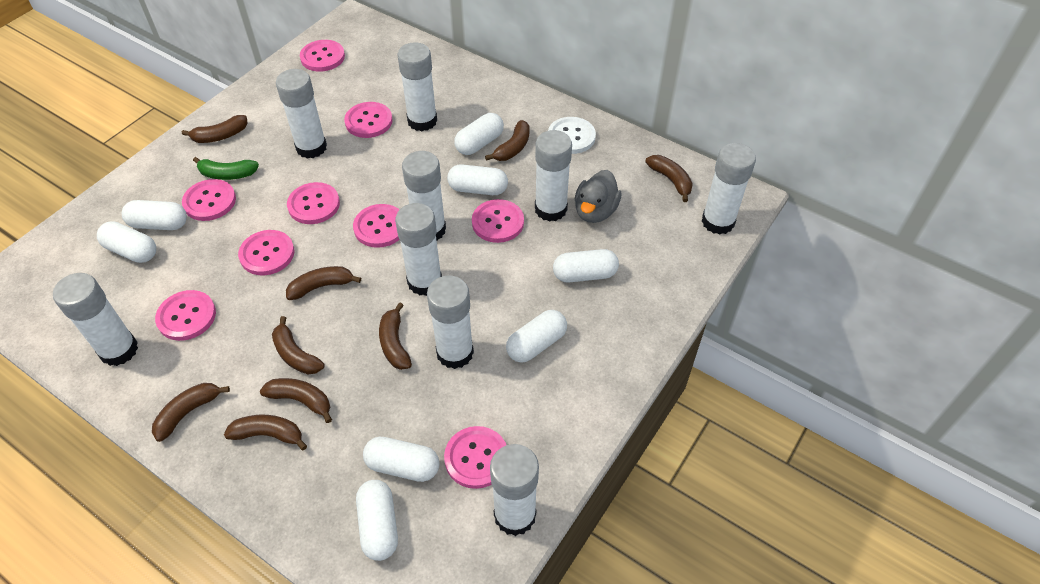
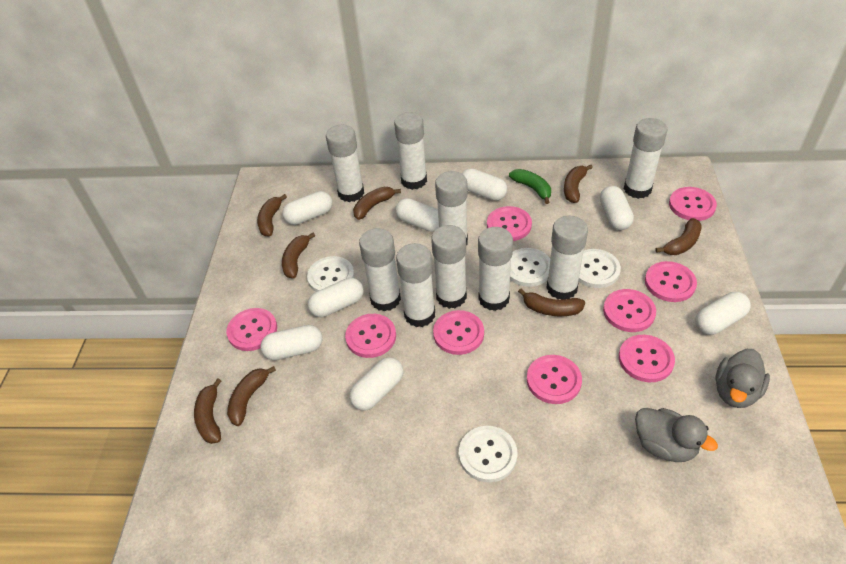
brown banana: [152,383,230,442] [182,115,248,143] [224,415,307,450] [260,378,332,423] [272,316,325,374] [286,266,361,300] [379,302,412,370] [485,120,530,161] [645,155,693,202] = 9 -> [194,378,221,444] [227,366,276,426] [257,194,287,236] [282,233,315,278] [353,187,401,220] [518,289,585,316] [564,164,593,203] [656,218,702,255] = 8
grey duck: [575,170,622,223] = 1 -> [635,408,718,462] [716,349,770,408] = 2
white button: [548,117,596,154] = 1 -> [307,256,354,292] [459,426,517,482] [510,248,550,287] [579,249,621,288] = 4

